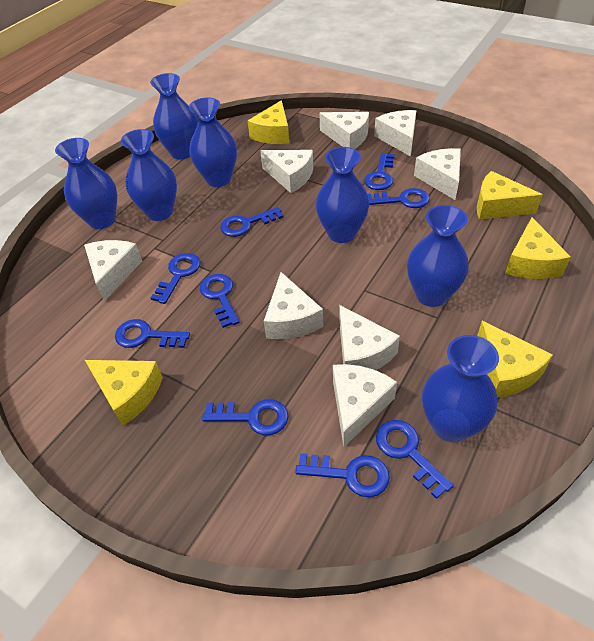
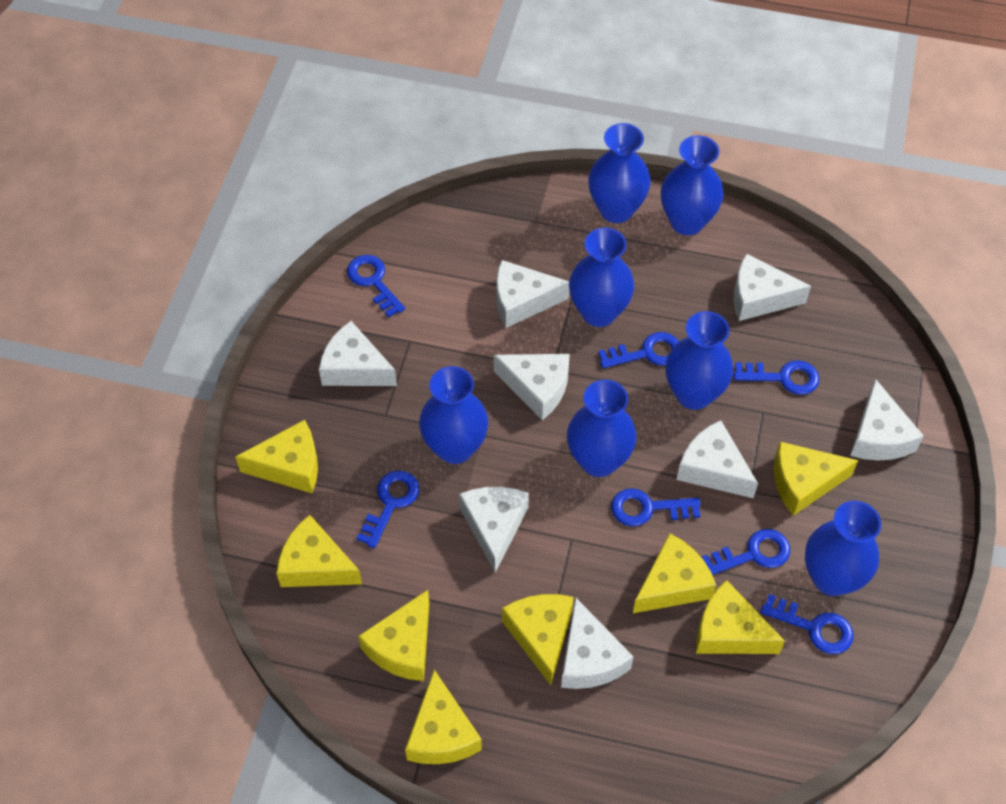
blue key: [115,319,190,348] [151,253,200,304] [200,274,240,328] [202,399,288,435] [220,207,283,237] [295,453,390,497] [364,153,395,190] [368,188,430,208] [376,420,454,499] = 9 -> [347,255,405,317] [356,471,419,548] [598,332,679,368] [611,489,701,526] [701,529,790,575] [734,361,819,395] [760,594,854,654] = 7
yellow cheese: [85,360,163,426] [248,100,289,144] [477,171,543,220] [477,321,553,397] [506,217,571,279] = 5 -> [235,420,318,493] [276,515,362,587] [358,590,429,681] [405,670,482,764] [502,594,574,685] [633,533,716,613] [696,580,785,654] [774,442,858,516] = 8

